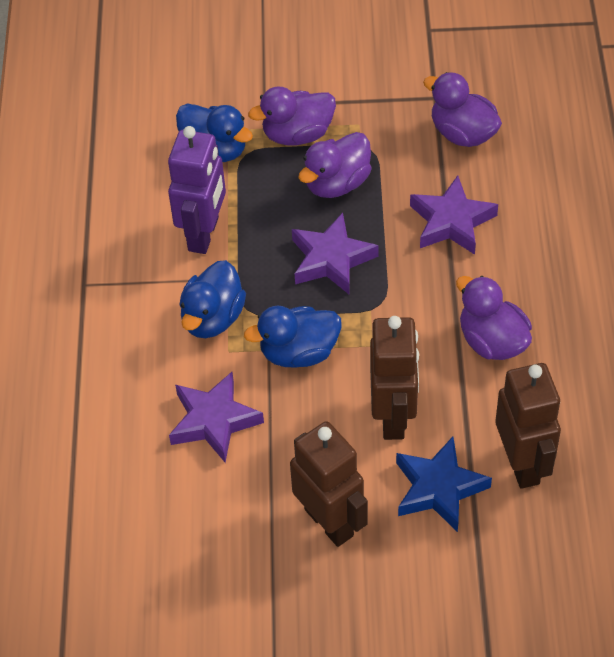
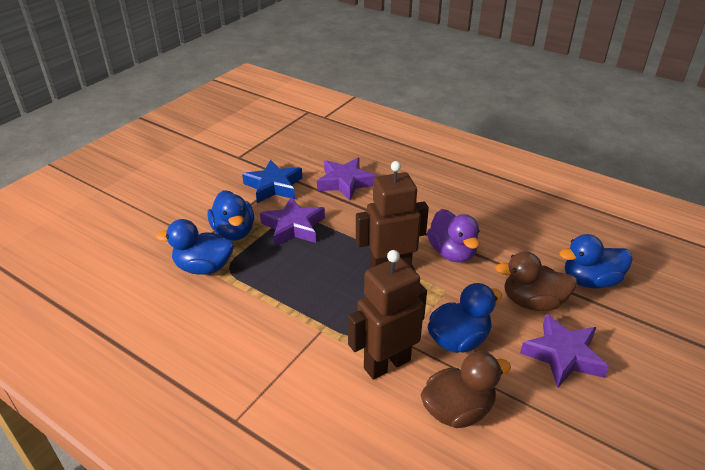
blue duck: [176,103,253,162] [180,260,246,338] [244,306,342,368] = 3 -> [156,219,234,275] [208,190,254,241] [428,283,502,353] [559,234,633,288] = 4
brown duck: none = 0 -> [420,351,511,428] [495,252,577,311] = 2
brown robot: [290,421,368,547] [370,316,419,440] [495,363,561,489] = 3 -> [348,250,427,379] [356,161,429,268] = 2
purple duck: [248,87,336,146] [299,132,372,198] [423,72,502,147] [456,276,532,360] = 4 -> [427,209,480,262] = 1
purple robot: [168,126,226,254] = 1 -> none = 0

